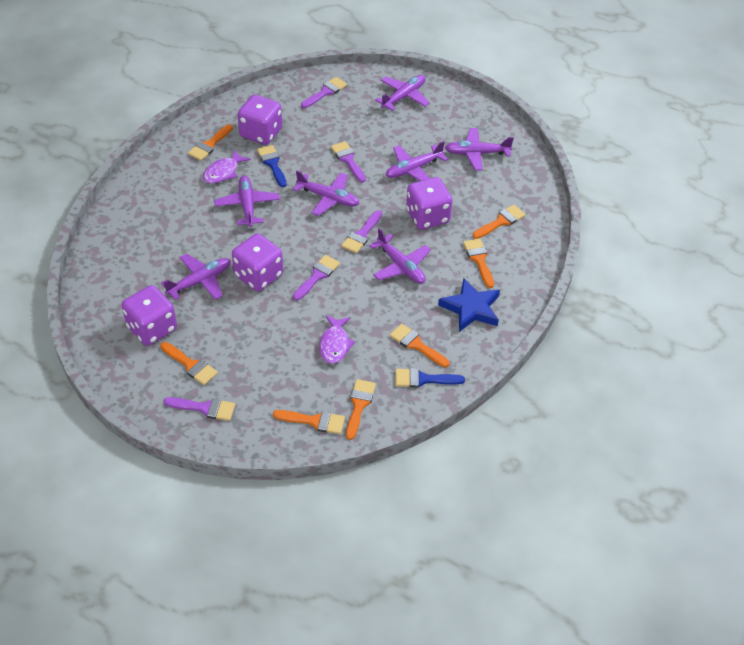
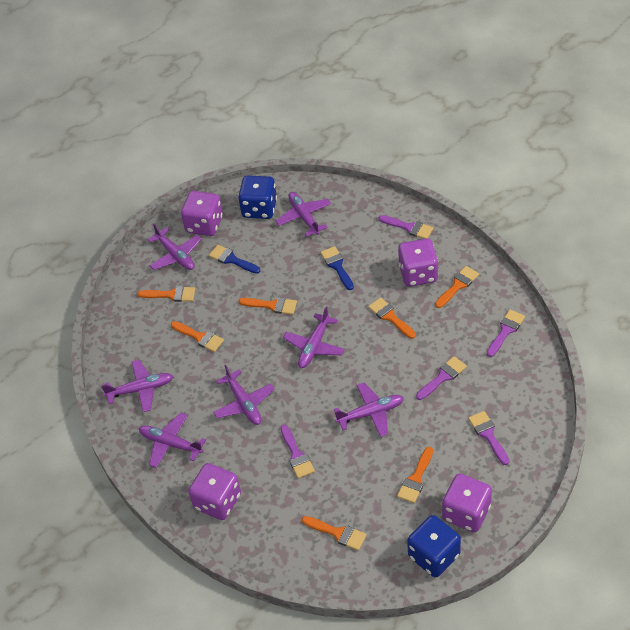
blue dice: none = 0 -> [238,175,277,219] [407,515,461,577] = 2
blue star: [438,278,500,332] = 1 -> none = 0
purple fish: [203,149,251,184] [319,315,356,364] = 2 -> none = 0

